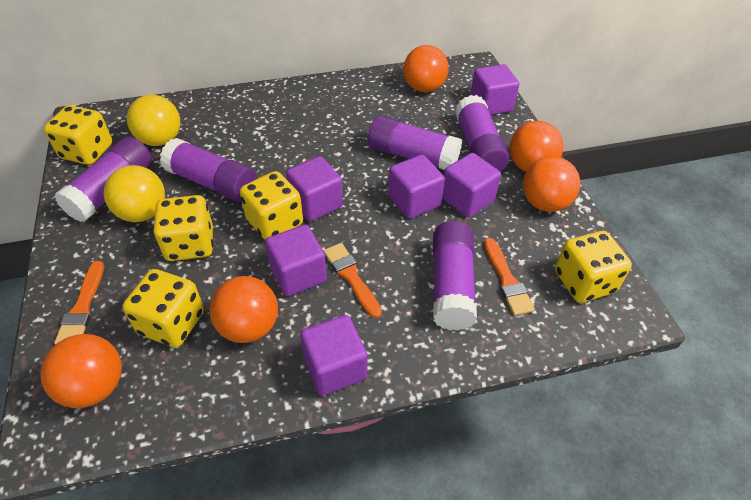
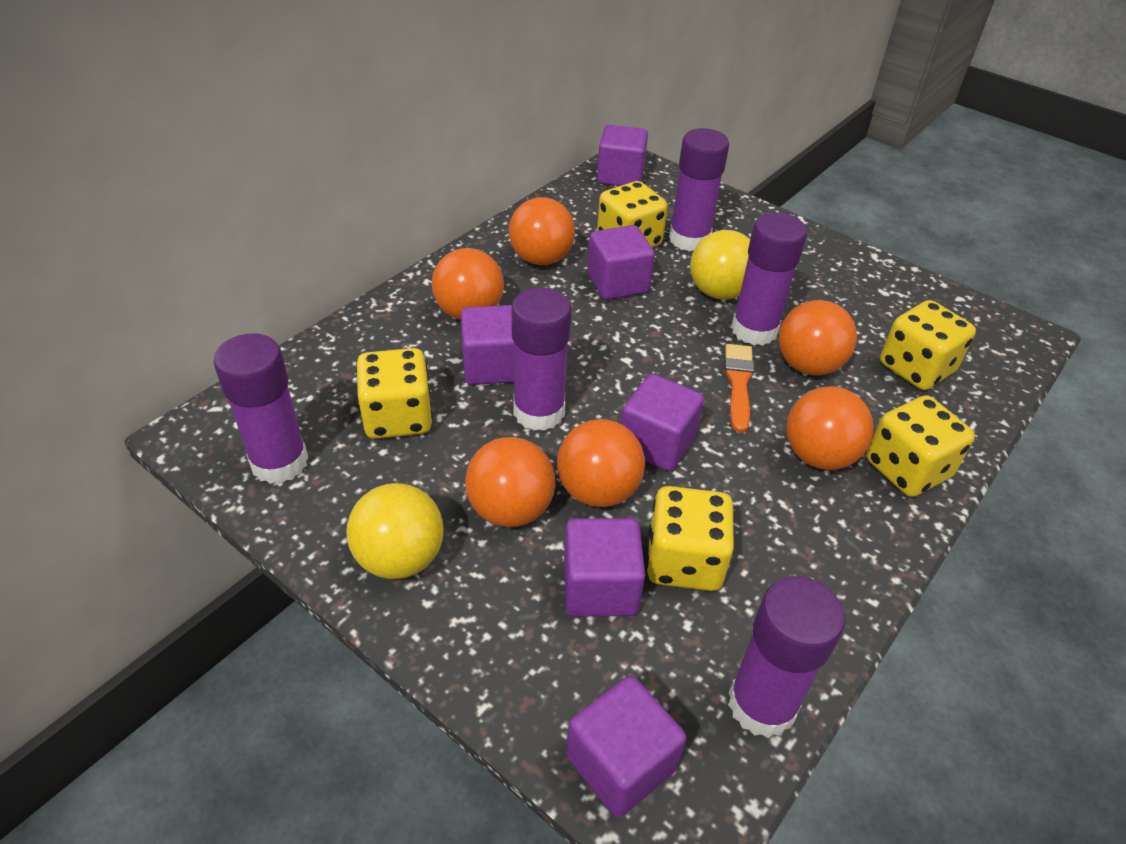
orange ball: [41,334,122,408] [210,276,278,343] [403,45,449,92] [510,121,563,172] [523,156,580,212] = 5 -> [432,248,504,320] [465,437,555,527] [509,197,575,265] [557,419,645,507] [779,300,857,375] [786,386,874,470] = 6
orange brush: [54,261,104,345] [324,243,382,318] [484,238,535,316] = 3 -> [725,344,754,433] = 1

